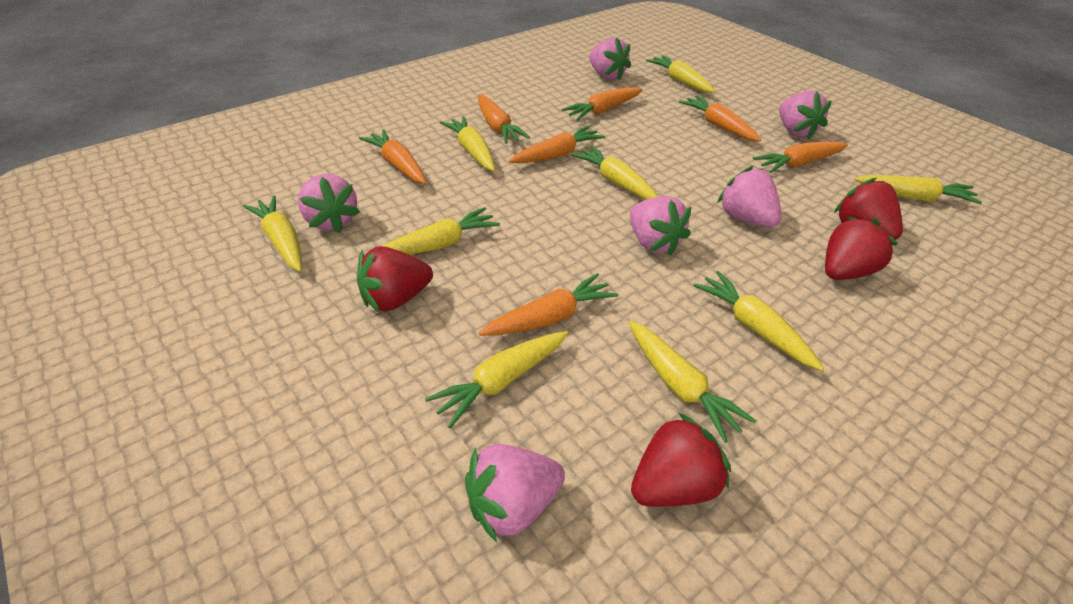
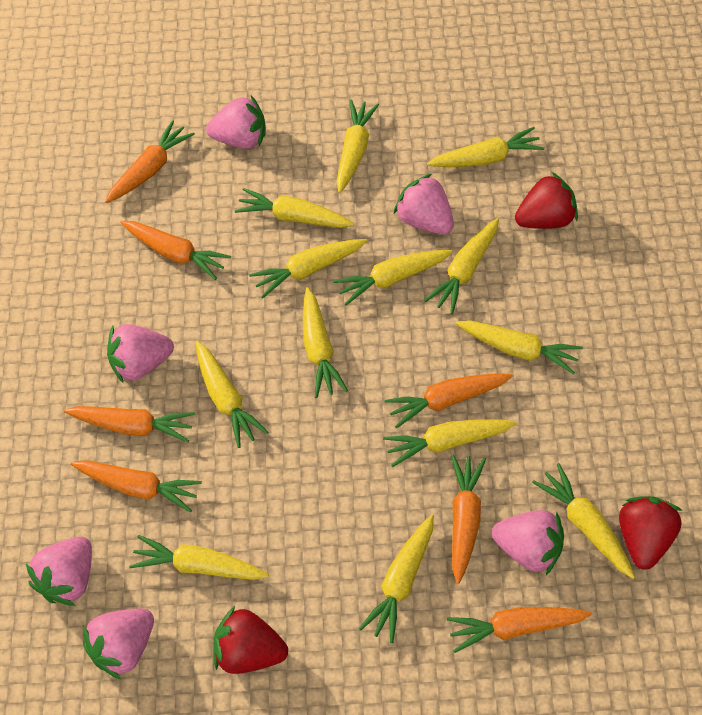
red strawberry: [357,246,433,313] [631,413,731,507] [825,216,898,280] [834,177,903,240] = 4 -> [213,606,288,674] [515,172,578,229] [619,496,682,570] = 3
yellow carrot: [243,195,302,272] [382,207,500,255] [425,331,568,428] [440,116,495,171] [571,145,658,200] [628,321,756,443] [646,55,715,93] [693,271,824,371] [854,175,982,204] = 9 -> [129,535,269,580] [195,341,268,448] [235,188,354,228] [249,239,367,298] [303,287,348,398] [333,250,453,305] [337,100,379,193] [359,514,434,643] [383,420,516,467] [424,218,499,314] [427,127,544,167] [455,320,583,374] [532,463,635,579] = 13

